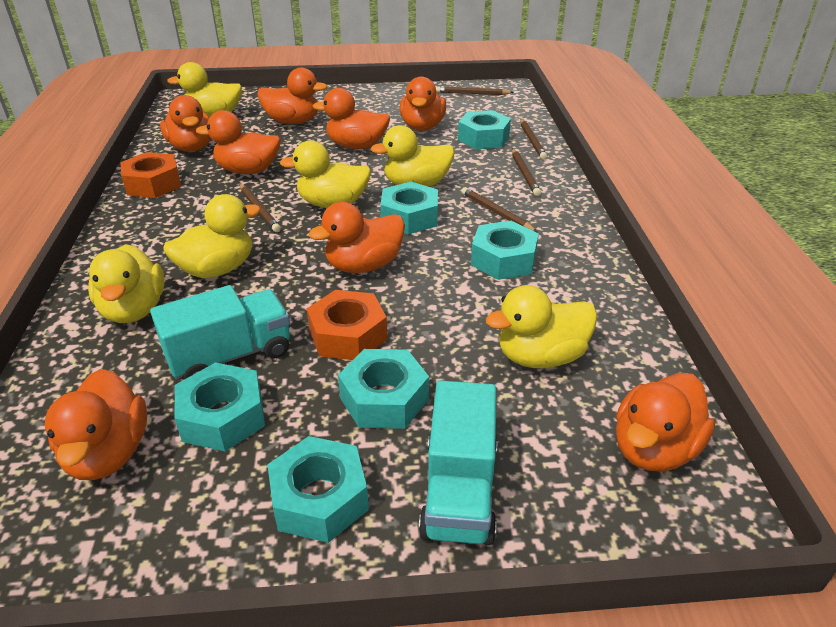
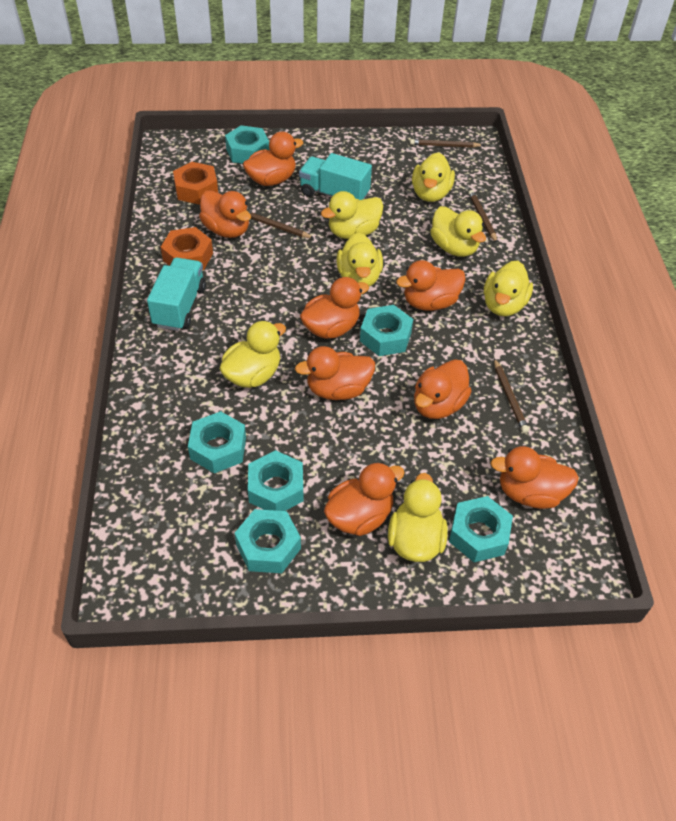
brown pencil: [240,184,281,232] [436,86,514,95] [461,187,538,233] [512,149,541,196] [520,119,547,160] = 5 -> [248,211,314,238] [410,139,484,148] [468,190,497,243] [494,358,529,433] = 4
yellow duck: [88,244,164,323] [163,194,261,278] [167,62,242,118] [279,141,371,208] [371,125,454,187] [486,285,597,368] = 6 -> [220,321,286,388] [321,191,383,239] [337,232,383,287] [388,473,448,562] [412,152,455,202] [430,206,486,257] [484,261,533,316] = 7

